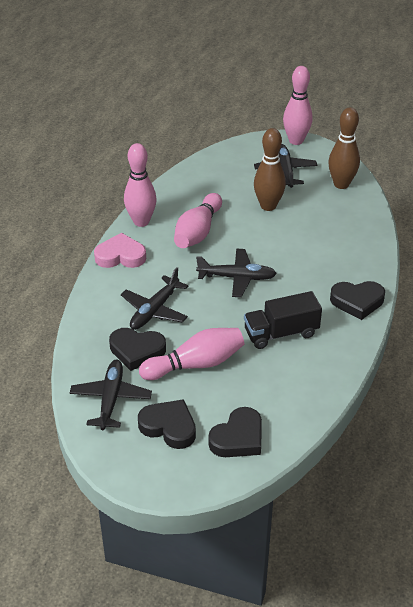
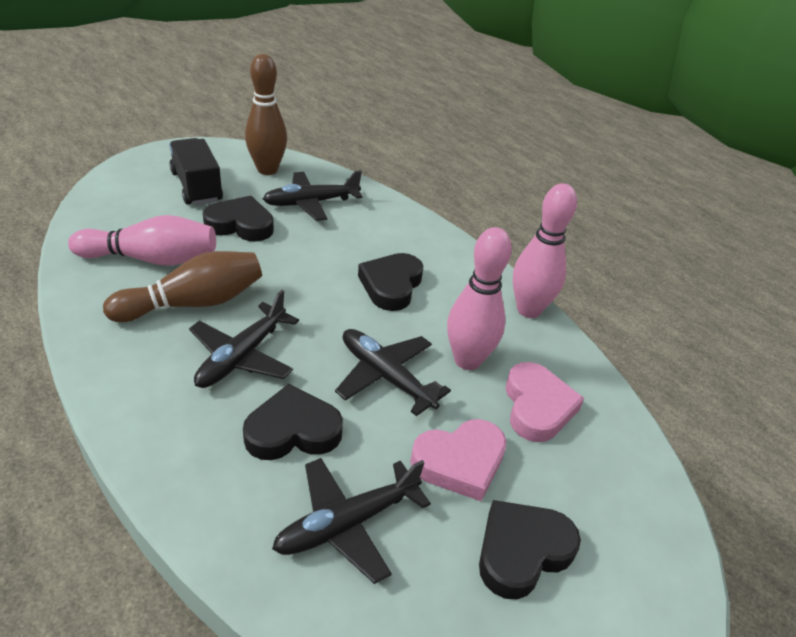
pink bowling pin: [124,143,157,227] [139,328,244,380] [174,193,222,248] [283,66,313,145] = 4 -> [68,215,216,266] [447,227,512,370] [513,183,577,318] = 3
pink heart: [94,233,146,268] = 1 -> [410,419,507,501] [505,362,584,442] = 2

